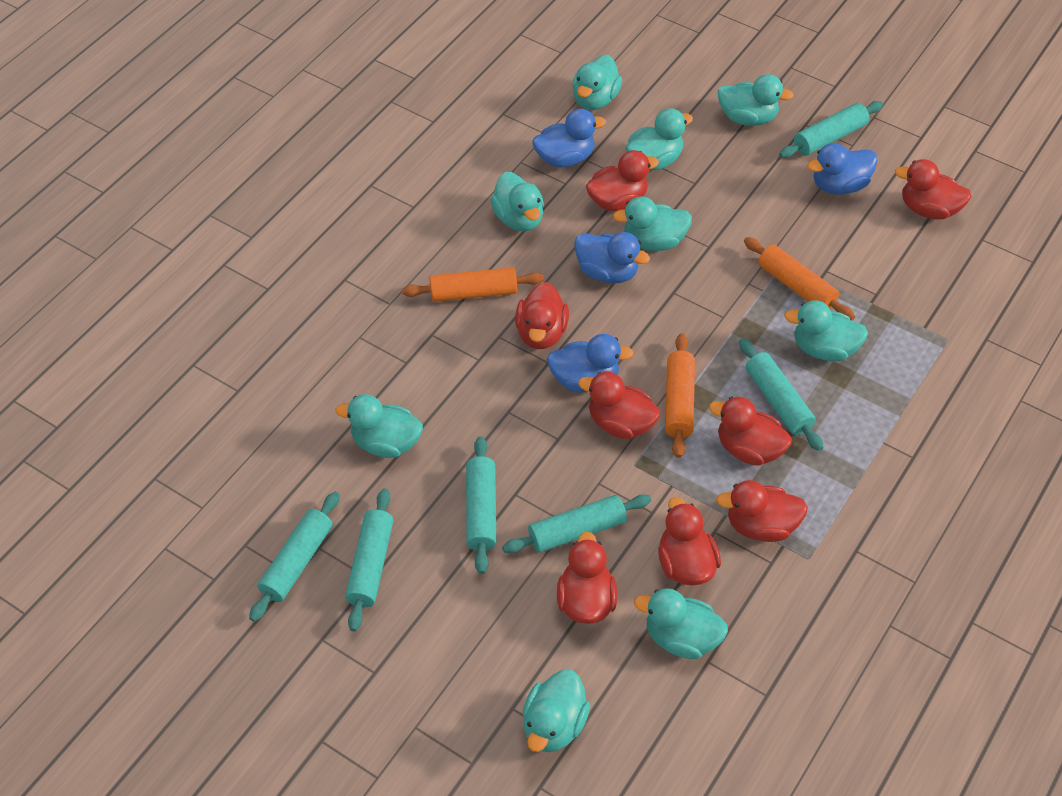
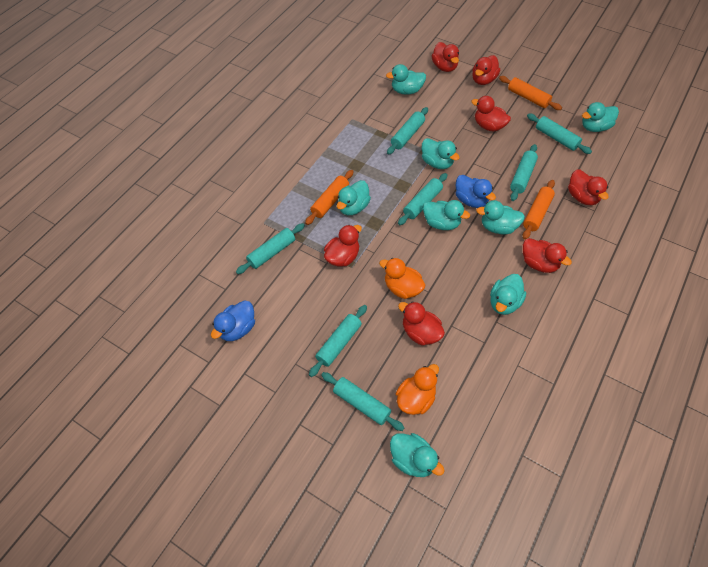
blue duck: [532,109,606,168] [547,334,634,393] [574,232,650,284] [807,143,877,195] = 4 -> [211,300,255,341] [455,175,496,208] = 2
orange duck: none = 0 -> [379,258,426,299] [396,364,439,415] = 2
red duck: [515,282,569,349] [557,532,617,624] [578,372,660,439] [586,150,659,211] [658,497,721,585] [709,397,792,466] [716,480,808,542] [895,159,972,220] = 8 -> [324,225,362,267] [398,301,445,346] [432,42,459,72] [471,96,511,131] [472,55,500,85] [523,238,572,273] [568,170,609,205] = 7
turquoise duck: [335,394,423,458] [490,172,544,232] [522,670,590,752] [572,55,622,110] [613,196,692,251] [625,109,693,171] [634,588,728,659] [718,74,794,126] [784,300,868,362] = 9 -> [337,180,371,215] [386,64,426,95] [390,433,445,477] [421,138,460,169] [423,200,470,230] [476,200,525,235] [490,274,526,315] [582,102,619,132] = 8
turquoise rolling pin: [249,492,339,622] [345,488,393,632] [466,436,496,574] [502,494,651,553] [739,338,823,451] [779,101,883,158] = 6 -> [236,223,305,274] [309,305,367,377] [321,372,405,431] [387,107,428,155] [398,173,448,225] [510,144,538,201] [527,113,592,154] = 7

